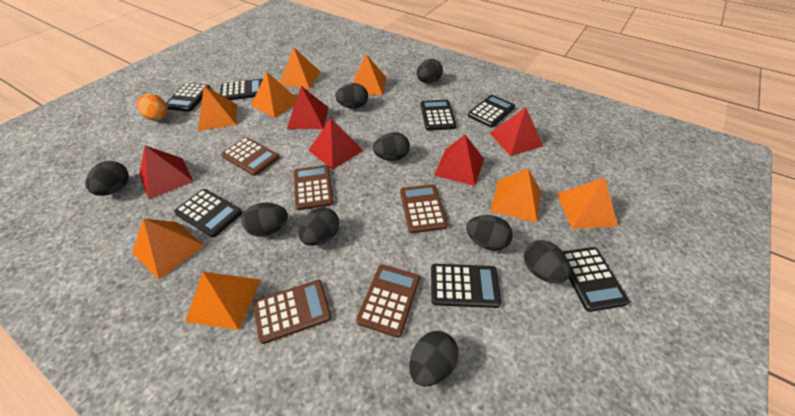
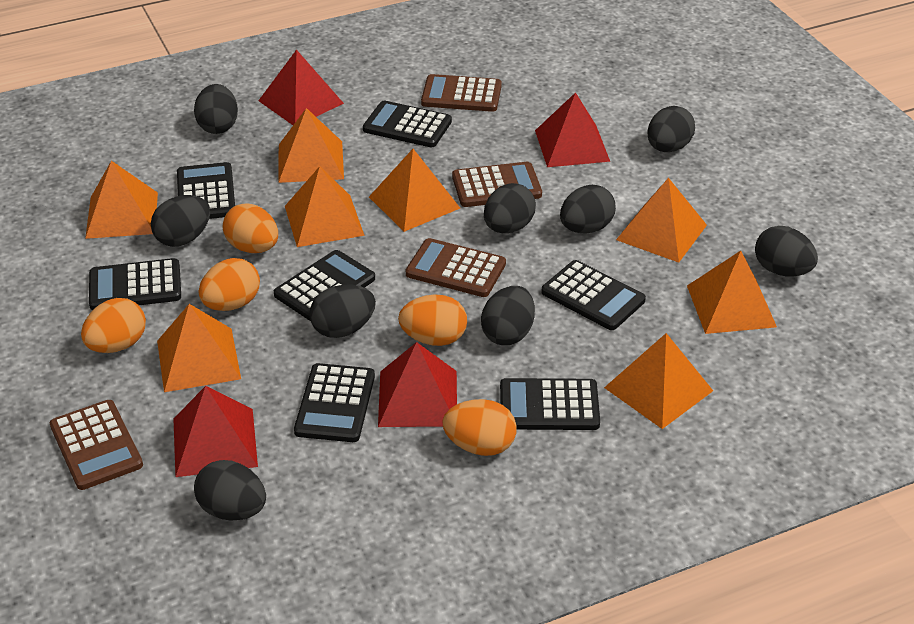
brown calculator: [221,137,279,176] [253,280,332,344] [294,165,334,210] [356,265,420,338] [400,184,448,233] = 5 -> [50,400,143,490] [406,238,506,297] [421,74,502,112] [452,162,542,207] = 4
orange egg: [137,94,168,121] = 1 -> [81,298,146,353] [199,258,260,311] [223,203,278,253] [398,294,467,346] [443,399,517,456] = 5
red pyramid: [139,146,194,200] [287,86,328,129] [308,118,364,170] [434,135,484,186] [490,107,543,156] = 5 -> [173,386,258,477] [258,50,344,125] [378,342,457,427] [535,92,610,167] = 4

